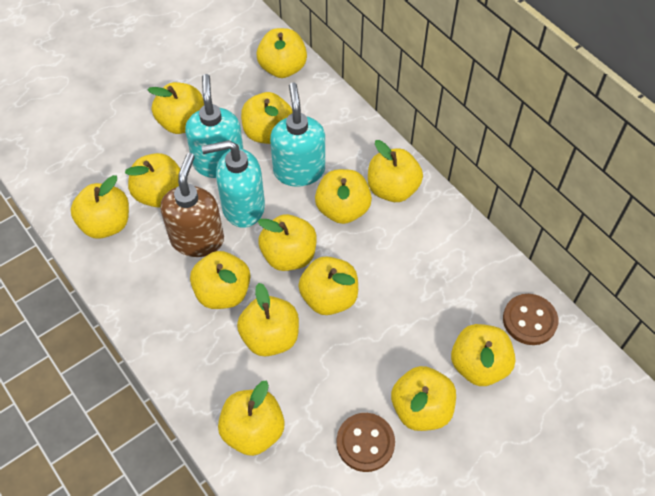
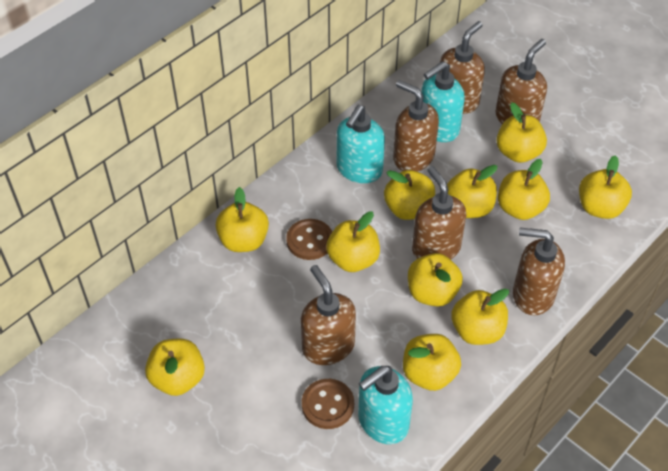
brown soap dispenser: [160,153,224,257] = 1 -> [301,265,356,365] [393,80,439,172] [412,166,466,260] [440,21,485,114] [495,39,547,124] [513,228,565,315] = 6
yellow apple: [71,175,129,239] [125,153,180,208] [148,82,204,134] [190,251,250,309] [218,380,285,456] [237,283,299,357] [241,92,292,144] [256,28,307,78] [258,214,317,271] [298,256,358,315] [315,169,372,224] [368,140,423,202] [391,366,456,431] [451,324,515,386] = 14 -> [145,339,205,396] [216,187,269,252] [326,211,380,272] [384,170,435,220] [403,334,461,391] [408,253,463,307] [447,165,497,218] [451,289,509,345] [497,103,547,163] [498,159,550,220] [579,155,632,219] = 11

